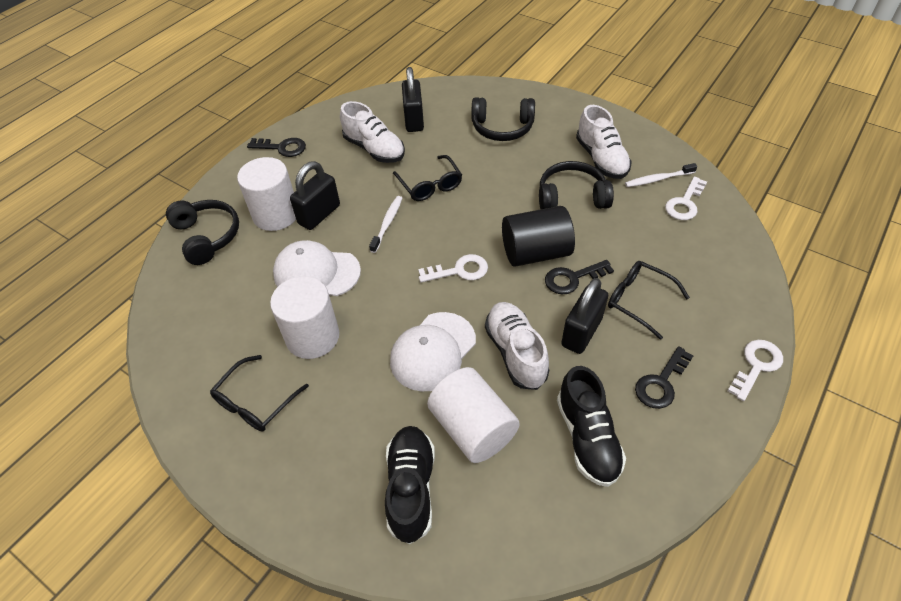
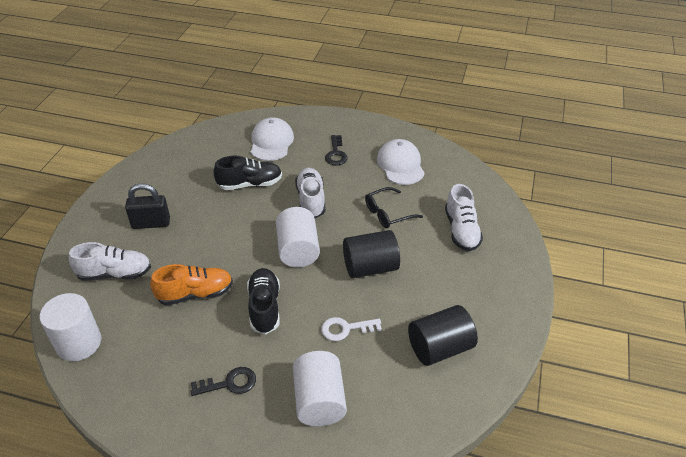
black cylinder: [502,206,575,267] = 1 -> [343,230,400,278] [408,305,478,366] = 2
black glasses: [210,355,309,431] [393,155,462,201] [608,261,690,340] = 3 -> [365,187,423,228] = 1
black headphones: [166,200,239,265] [471,97,535,141] [539,161,614,209] = 3 -> none = 0
black key: [247,138,306,157] [545,260,614,294] [635,346,693,409] = 3 -> [190,367,256,396] [325,135,348,165] = 2
black padlock: [290,161,340,230] [402,67,424,132] [561,278,608,354] = 3 -> [125,183,170,229] = 1
orange shoe: none = 0 -> [150,264,233,305] = 1
white key: [418,254,488,283] [665,177,707,220] [728,340,783,401] = 3 -> [321,317,382,341] = 1
white toothbrush: [369,196,402,253] [625,163,697,187] = 2 -> none = 0

